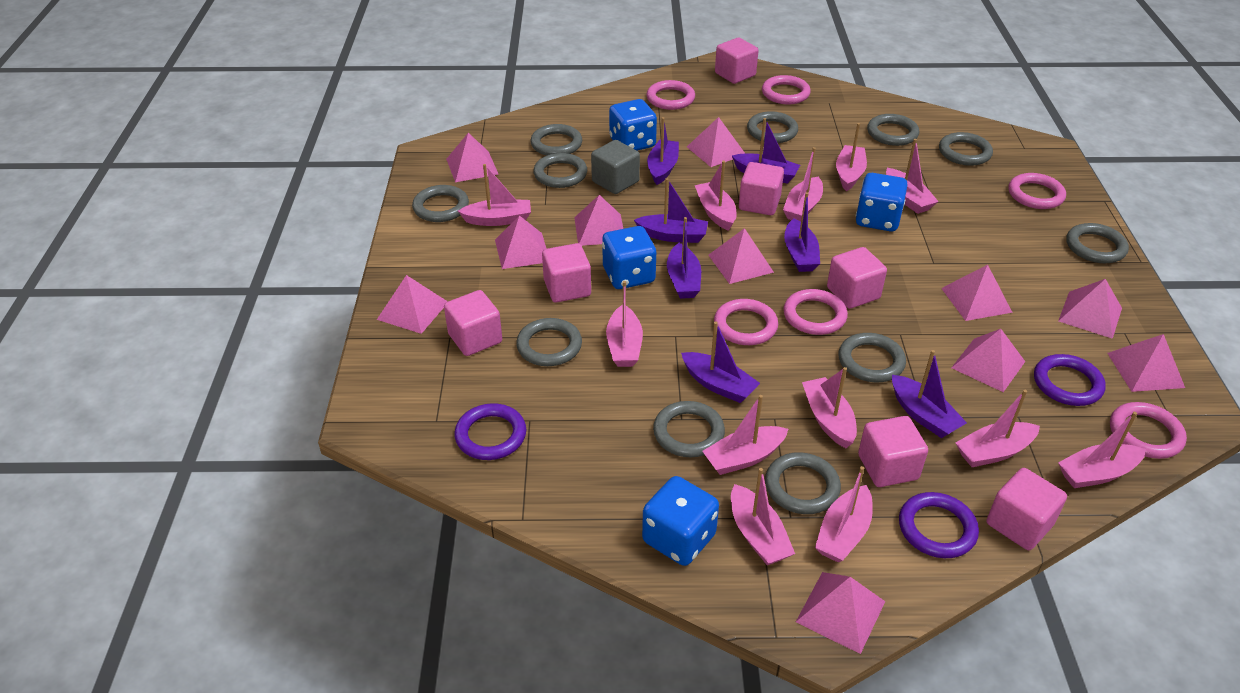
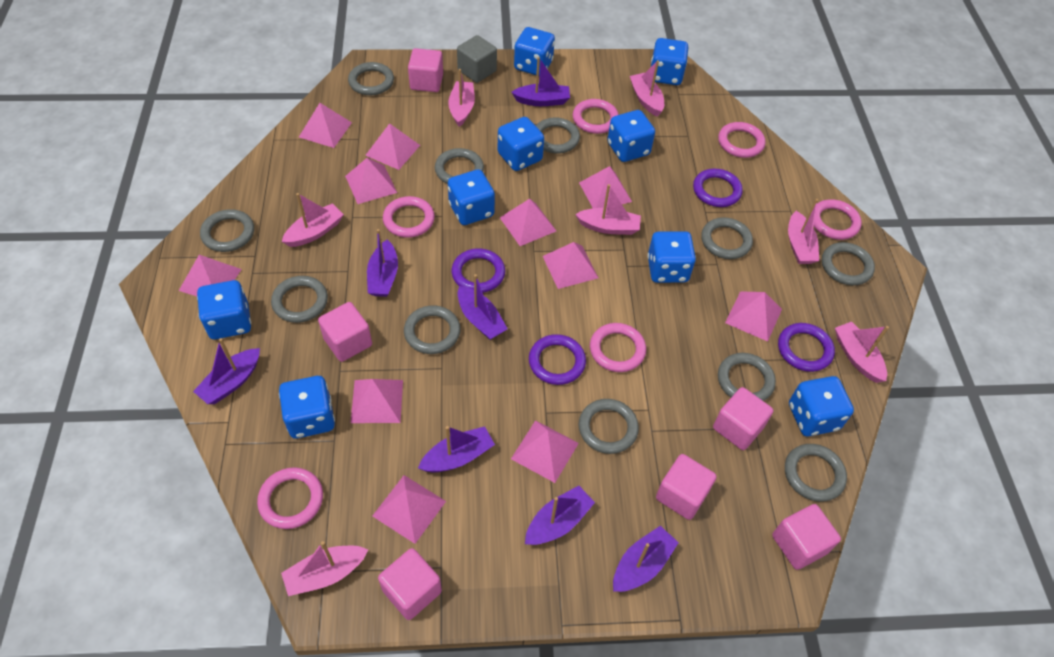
blue dice: [602,226,656,289] [609,99,657,151] [642,476,719,566] [856,173,908,231] = 4 -> [197,280,251,339] [279,376,335,439] [448,169,495,225] [498,117,544,171] [514,27,555,76] [608,110,655,162] [647,231,696,283] [651,38,688,85] [789,376,854,437] = 9
pink boat: [458,164,531,226] [606,281,643,367] [695,161,737,231] [702,395,788,475] [731,468,795,565] [783,147,823,222] [802,367,857,448] [815,466,873,562] [836,123,867,191] [886,139,939,214] [956,390,1040,467] [1058,412,1146,488] = 12 -> [281,541,368,596] [282,193,344,247] [448,69,475,127] [575,184,641,235] [630,60,664,117] [788,199,819,264] [835,322,889,383] = 7
pink cube: [444,290,502,356] [542,243,591,302] [715,38,759,84] [739,162,784,215] [827,247,887,309] [858,416,928,487] [986,468,1067,550] = 7 -> [318,302,372,362] [378,548,442,620] [408,48,443,92] [656,454,717,520] [713,387,773,450] [772,504,841,570] = 6
purple ring: [454,403,526,460] [899,492,979,558] [1034,354,1106,406] = 3 -> [452,248,505,293] [529,334,586,385] [693,169,743,207] [778,323,835,372] = 4

